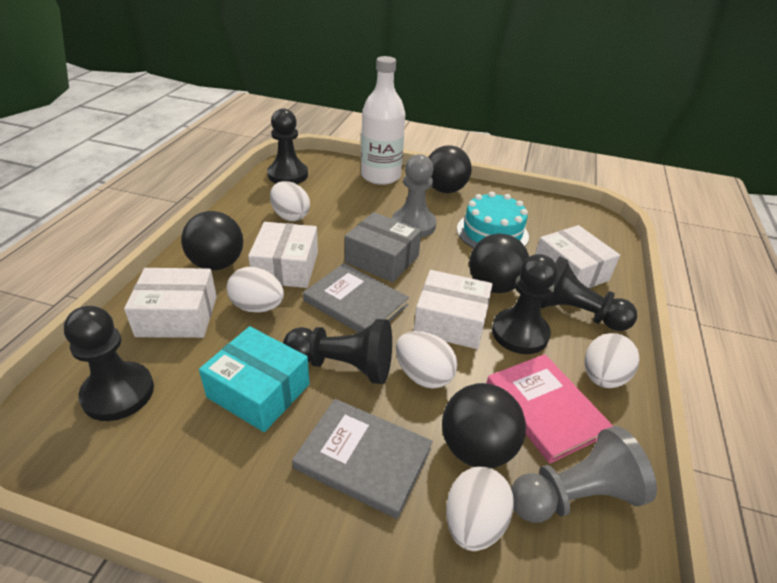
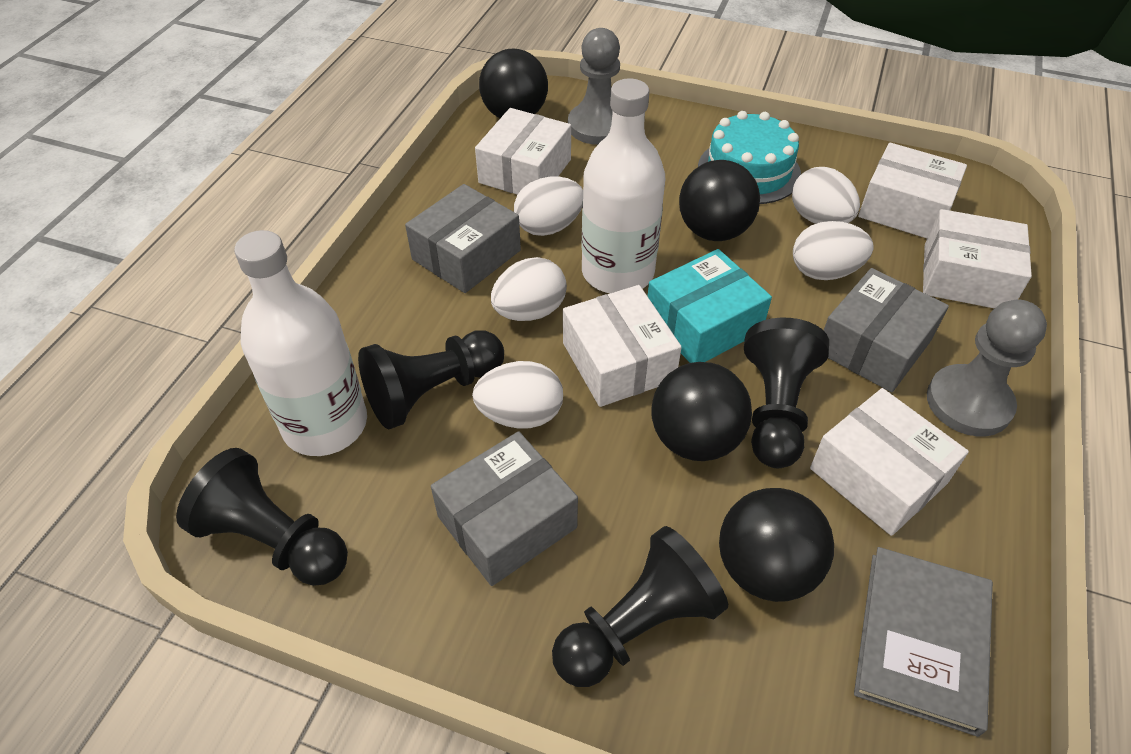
black pawn: [64,306,154,421] [267,109,308,184] [283,319,392,384] [492,254,558,354] [541,256,637,331] = 5 -> [176,448,348,586] [358,330,504,429] [552,526,728,687] [744,318,829,468] = 4
grey book: [292,399,433,519] [303,263,409,332] = 2 -> [854,547,993,737] = 1
grey box: [345,212,422,282] = 1 -> [405,184,521,293] [431,431,578,586] [824,268,949,392] = 3
pink book: [486,354,613,464] = 1 -> none = 0
white bottle: [361,56,405,185] = 1 -> [234,230,367,456] [581,78,665,293] = 2
white box: [124,268,217,338] [248,222,318,288] [414,270,493,349] [535,225,620,289] = 4 -> [475,108,571,195] [563,285,682,407] [810,388,969,536] [858,143,967,238] [923,209,1032,309] = 5

